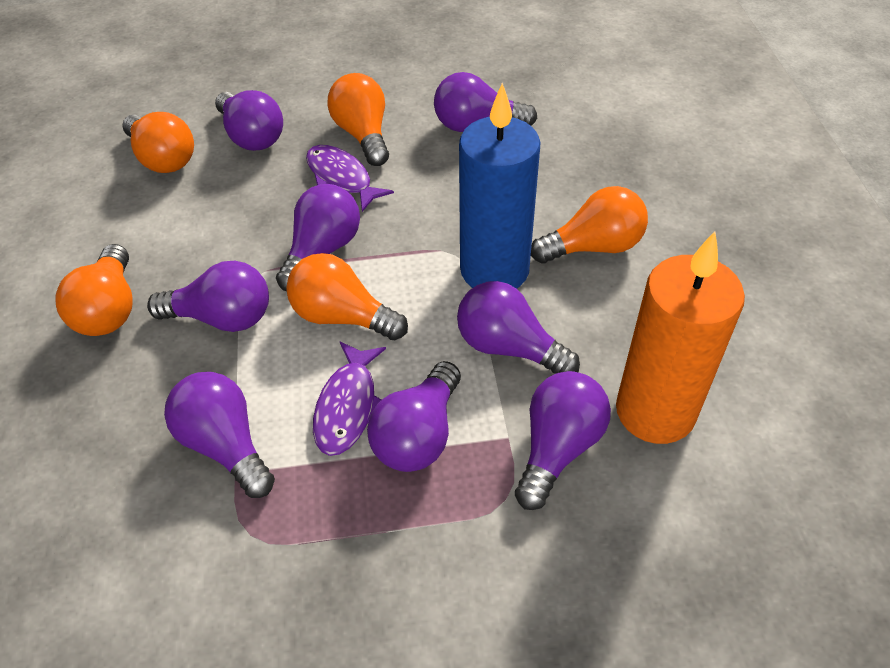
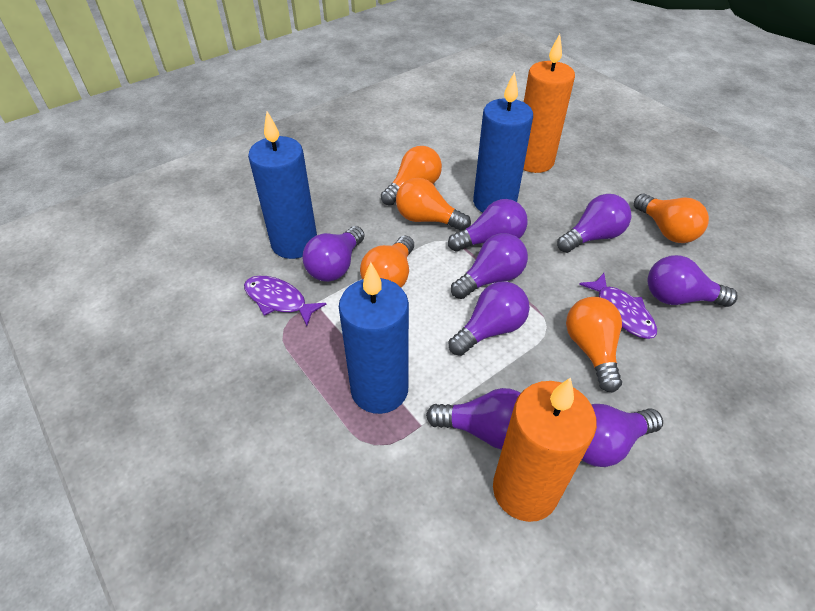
blue candle: [459,83,541,289] = 1 -> [248,111,317,259] [339,262,409,414] [473,71,533,213] = 3
orange candle: [616,231,745,444] = 1 -> [493,377,597,522] [523,34,575,173] = 2

